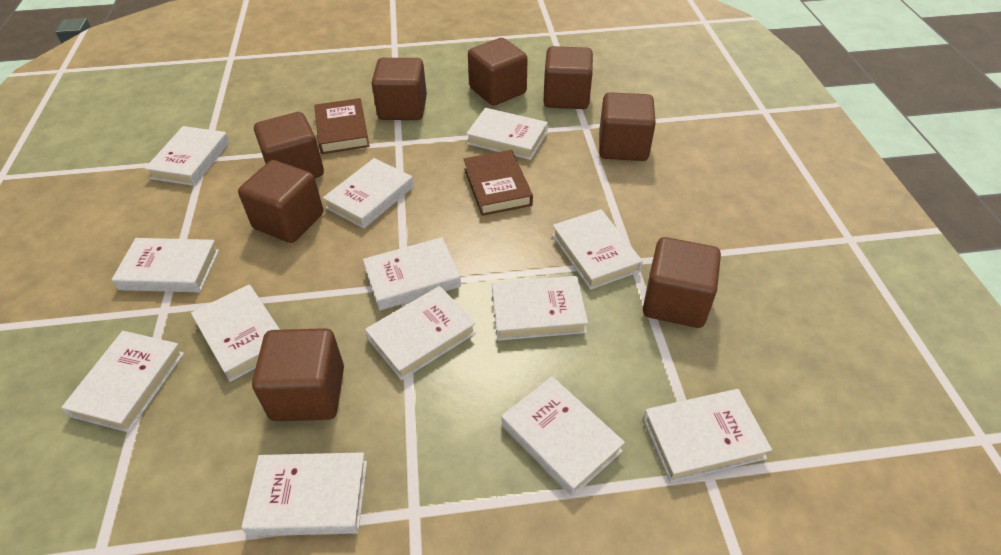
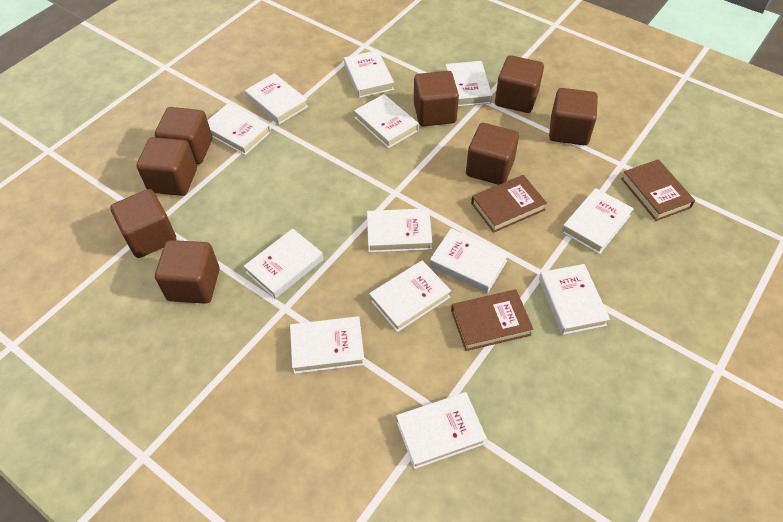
brown book: [314,98,370,154] [464,150,533,216] = 2 -> [451,290,533,351] [471,175,547,233] [621,159,695,221] = 3

